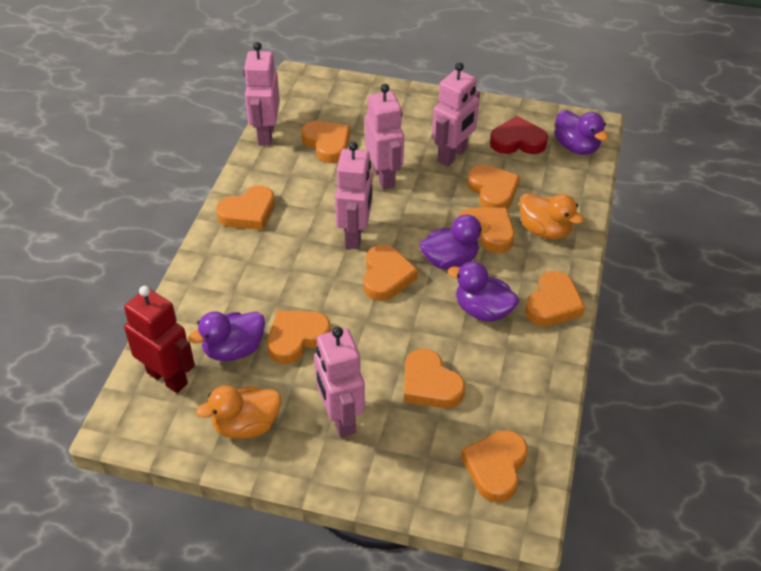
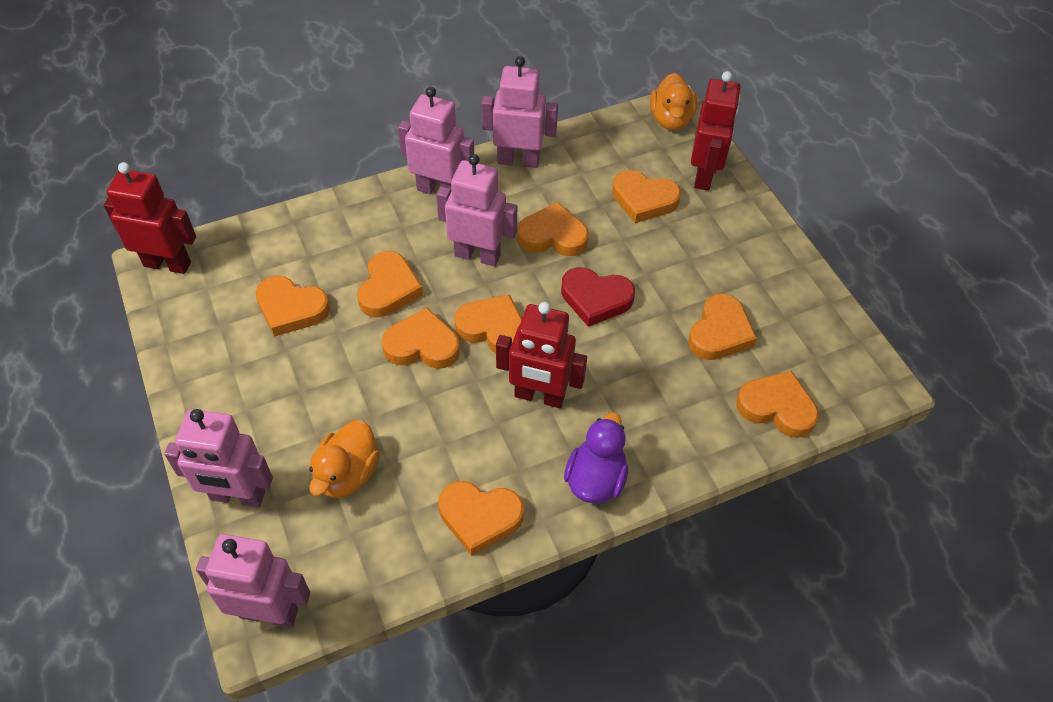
purple duck: [188,311,265,361] [420,215,491,270] [448,262,519,322] [554,110,609,155] = 4 -> [564,412,628,504] = 1
red robot: [124,286,195,393] = 1 -> [104,162,196,274] [496,302,587,408] [691,71,741,191] = 3

